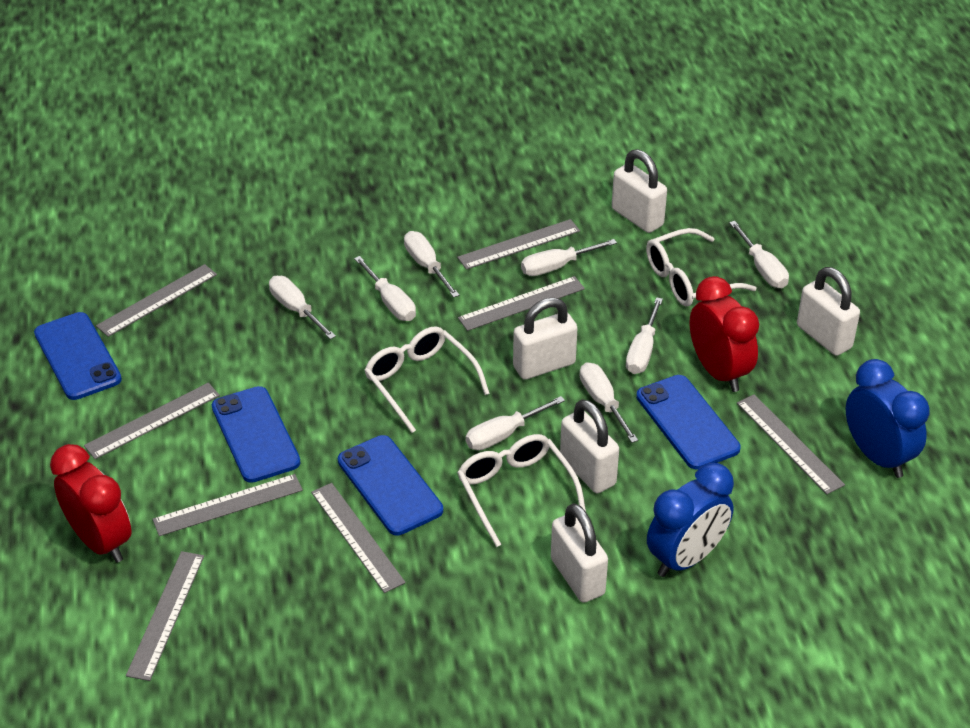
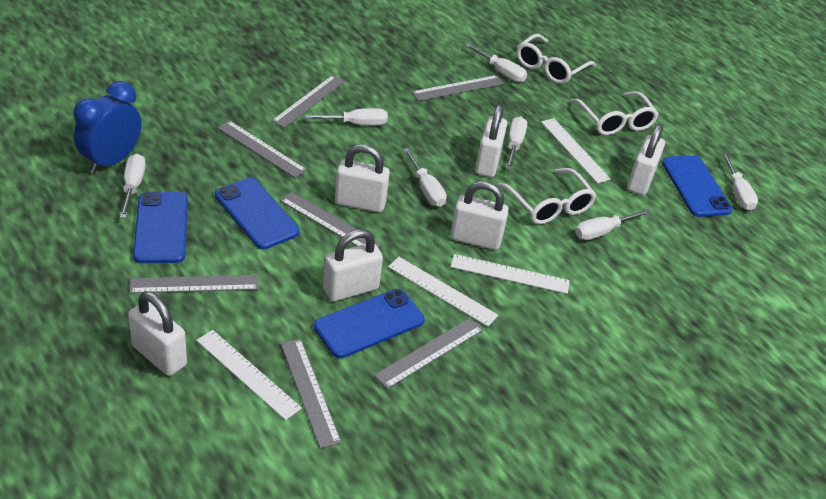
blue clock: [647,463,734,577] [846,359,930,478] = 2 -> [73,81,141,173] = 1
grey ruler: [84,383,220,459] [96,264,217,337] [126,551,204,681] [153,474,303,536] [311,483,406,593] [457,219,580,270] [458,276,585,331] [737,394,845,494] = 8 -> [129,275,259,294] [217,121,307,178] [272,75,345,128] [280,192,382,248] [281,339,341,449] [374,318,484,389] [412,75,504,101] = 7
red clock: [50,444,132,563] [689,276,759,392] = 2 -> none = 0
white padlock: [513,297,578,380] [551,503,608,603] [560,399,619,493] [612,149,667,233] [797,267,860,356] = 5 -> [128,291,187,376] [323,229,383,302] [335,144,390,212] [450,181,509,250] [475,104,507,177] [627,124,665,195] = 6
white ruler: none = 0 -> [196,330,302,420] [388,257,498,326] [451,254,570,294] [541,118,611,183] = 4
white screwdriver: [269,276,336,339] [354,256,416,321] [404,231,459,298] [465,396,565,451] [521,239,617,276] [580,362,638,443] [626,297,663,374] [729,221,789,288] = 8 -> [120,153,146,218] [305,108,388,125] [403,148,447,207] [465,44,527,82] [506,117,527,170] [575,209,650,240] [722,153,758,210] = 7

